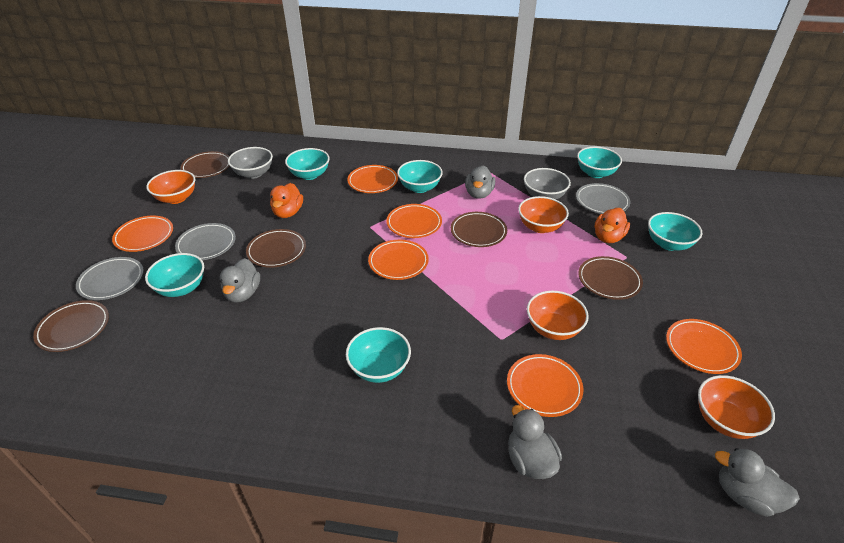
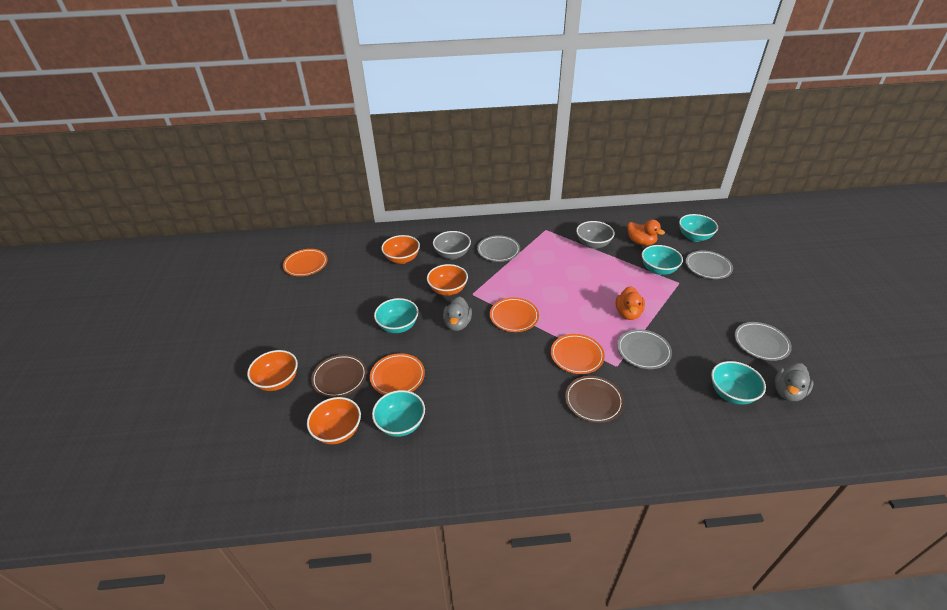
brown plate: [33,300,109,352] [181,151,229,178] [246,229,306,268] [451,212,507,247] [578,256,643,300] = 5 -> [311,354,367,398] [565,376,624,423] = 2
grey duck: [220,258,260,303] [465,166,495,199] [508,405,562,479] [715,448,800,517] = 4 -> [443,296,472,331] [775,363,813,401] = 2
grey plate: [76,257,144,300] [175,223,236,260] [576,183,630,214] = 3 -> [477,235,520,262] [617,329,672,369] [685,250,733,279] [735,322,792,361] = 4
orange plate: [112,216,173,252] [347,165,398,193] [368,240,429,280] [386,204,442,238] [507,354,583,417] [666,319,742,374] = 6 -> [283,249,327,276] [370,353,425,395] [490,297,539,332] [551,334,605,374] = 4
turquoise bowl: [145,253,204,297] [285,148,330,180] [346,327,411,383] [397,160,443,193] [577,147,622,178] [648,212,702,251] = 6 -> [372,390,425,437] [374,298,418,333] [642,245,683,275] [679,214,718,242] [711,361,766,405] = 5

